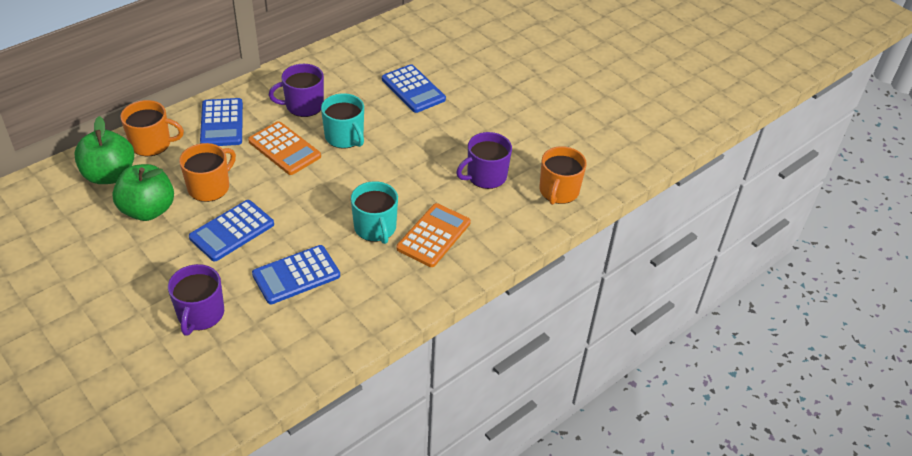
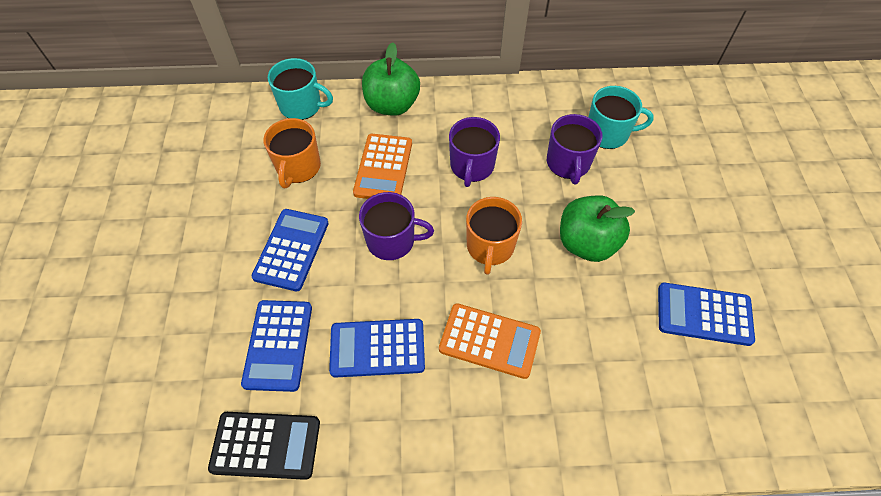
black calculator: none = 0 -> [208,412,320,480] = 1
orange mug: [120,100,184,156] [179,143,236,202] [539,146,587,205] = 3 -> [263,118,321,188] [466,197,522,275] = 2

